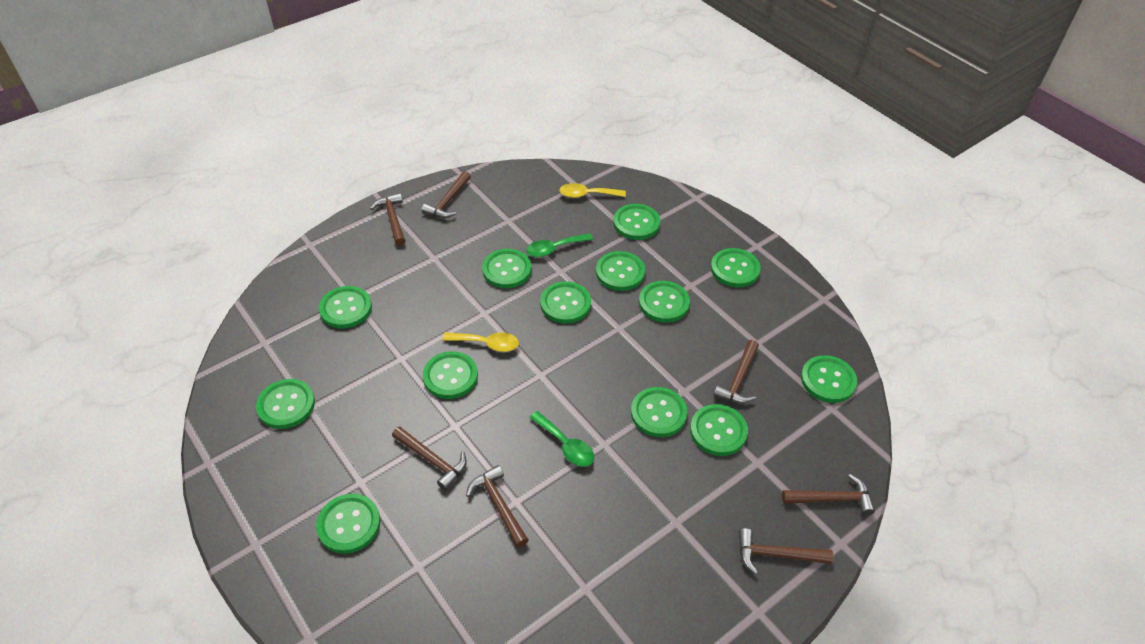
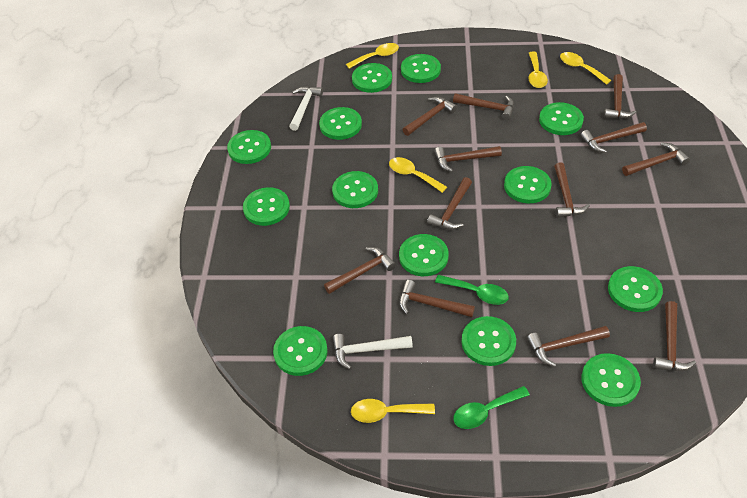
brown hammer: [370,193,406,246] [392,426,467,491] [421,171,471,218] [466,465,529,547] [714,340,759,404] [739,528,833,574] [782,474,875,515] = 7 -> [324,247,396,294] [399,280,475,317] [402,97,457,136] [427,177,472,230] [434,146,502,172] [453,93,514,120] [527,326,610,367] [554,162,590,218] [581,122,647,153] [604,74,636,119] [622,142,690,176] [653,301,696,371] = 12
white hammer: none = 0 -> [289,86,323,131] [333,334,413,369] = 2
yellow spoon: [442,332,519,352] [559,183,626,198] = 2 -> [346,43,399,69] [351,399,435,423] [389,157,447,193] [529,52,548,88] [560,52,612,85] = 5

